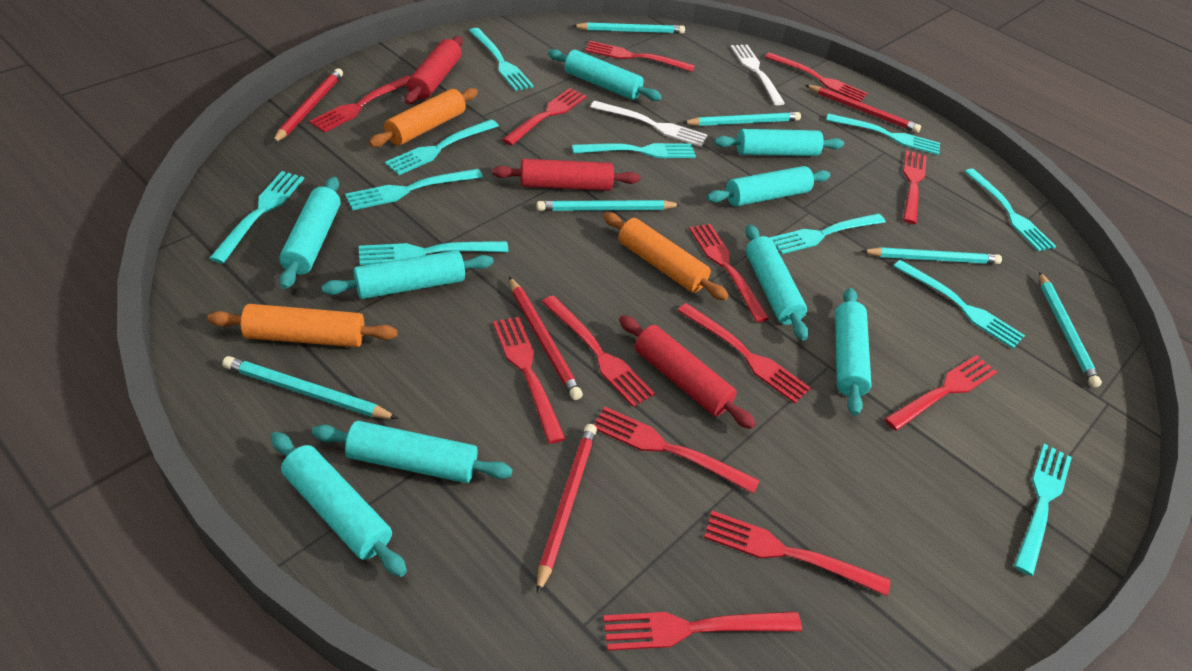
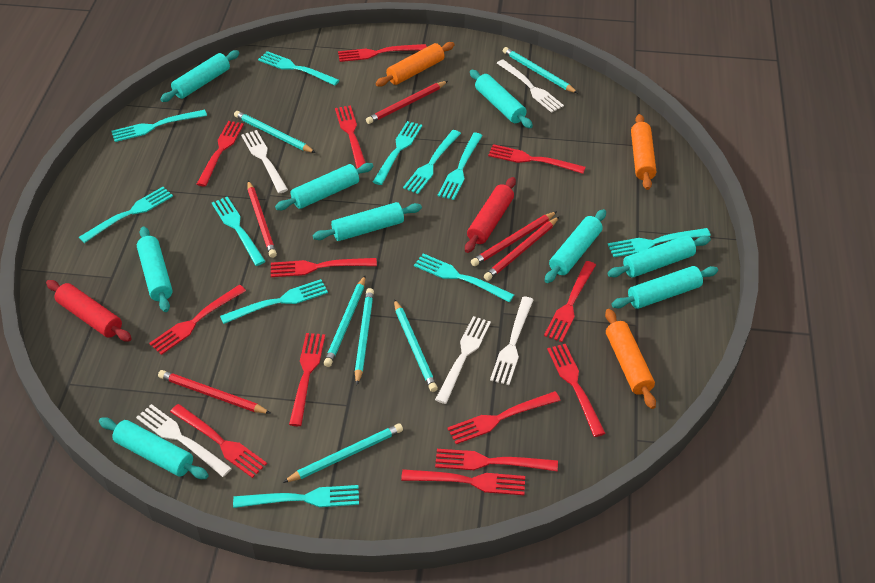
red pencil: [273,68,343,143] [509,276,583,400] [537,424,597,594] [805,85,921,133] = 4 -> [158,370,271,414] [247,181,277,258] [366,81,448,124] [471,211,557,266] [484,217,559,281] = 5
red rolling pin: [405,36,463,105] [492,159,640,191] [619,315,756,429] = 3 -> [46,280,132,342] [465,177,516,253] = 2
white fork: [590,101,707,147] [731,45,785,105] = 2 -> [136,404,232,477] [241,130,288,193] [435,316,491,404] [490,296,533,385] [497,59,564,113] = 5

